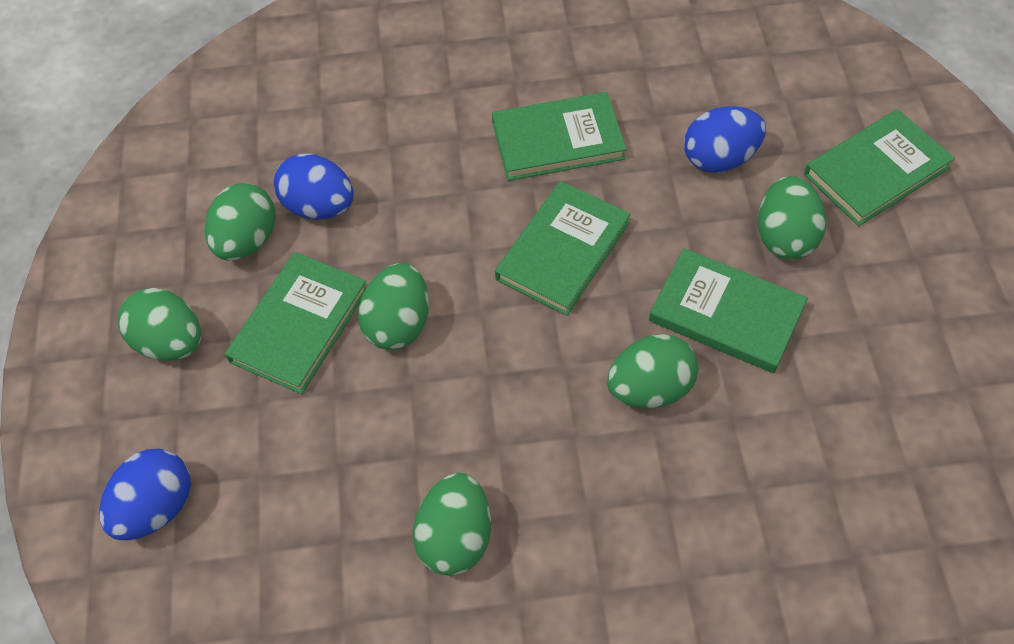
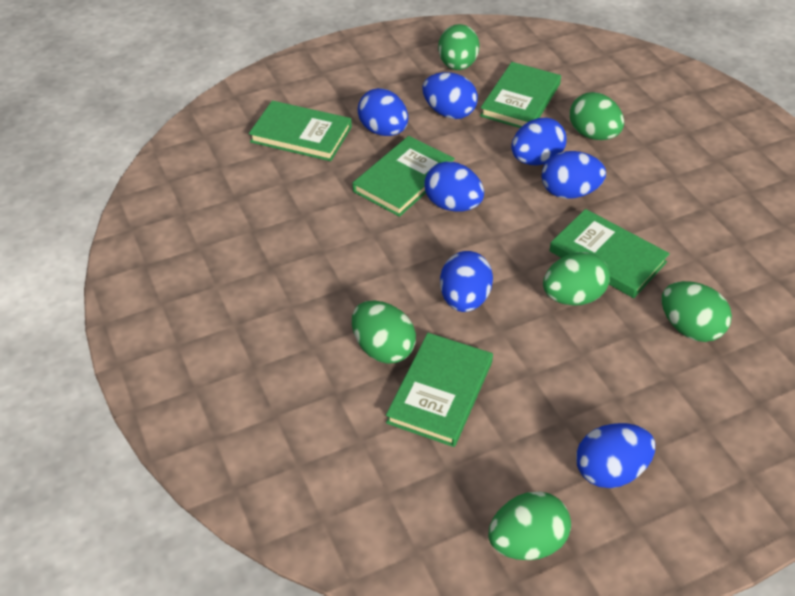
blue egg: [99,449,191,541] [274,153,354,220] [684,106,766,173] = 3 -> [358,88,408,136] [422,72,478,119] [424,161,484,212] [440,251,493,312] [511,117,566,165] [541,151,606,199] [576,423,655,488] = 7

